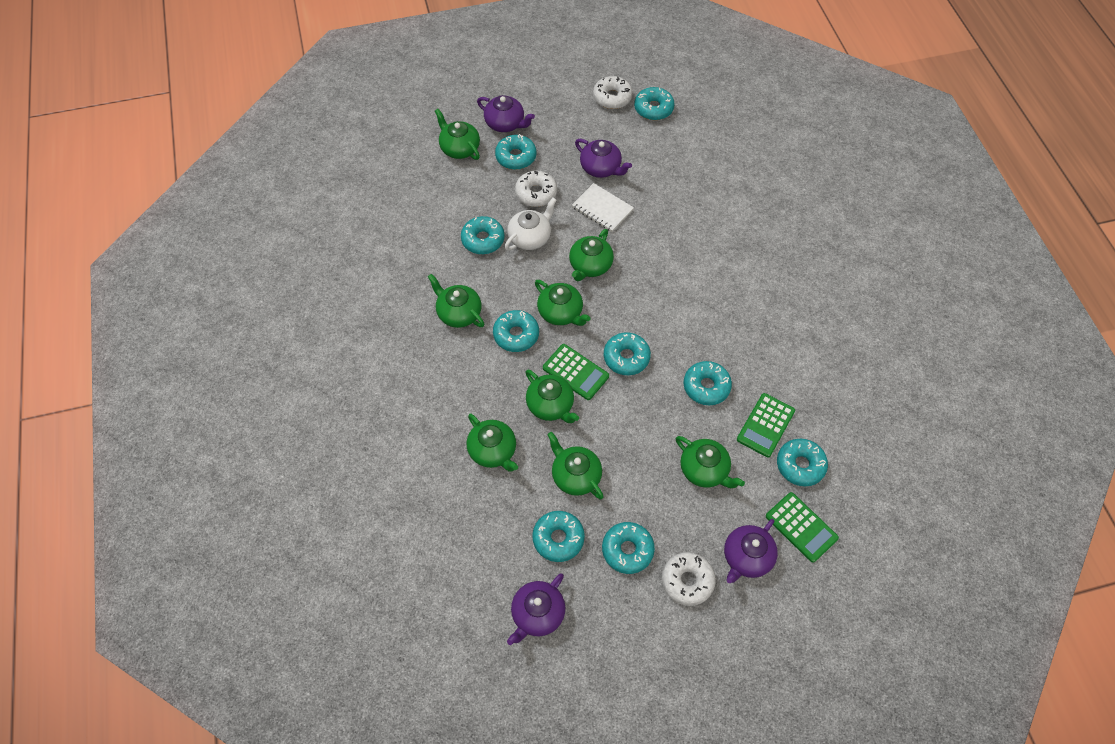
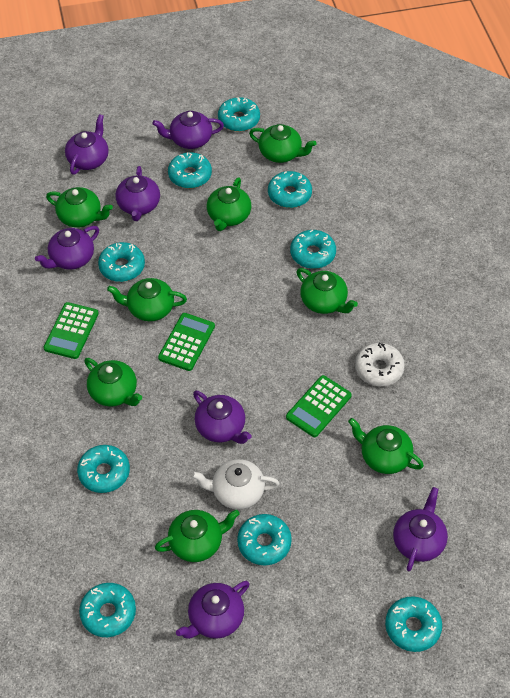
purple teapot: [477,95,535,132] [507,573,565,645] [575,139,632,178] [724,519,778,583] = 4 -> [35,226,99,270] [65,114,109,175] [116,166,160,221] [152,111,224,149] [176,581,250,639] [193,391,252,444] [393,487,448,571] = 7
white donut: [515,171,557,207] [593,76,633,109] [662,552,716,606] = 3 -> [355,342,405,386] = 1
white notebook: [572,183,634,232] = 1 -> none = 0

